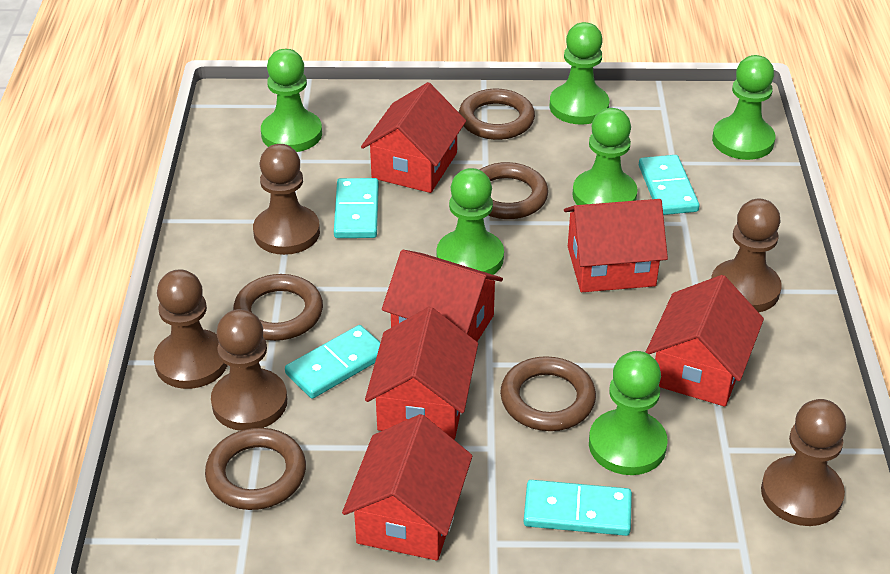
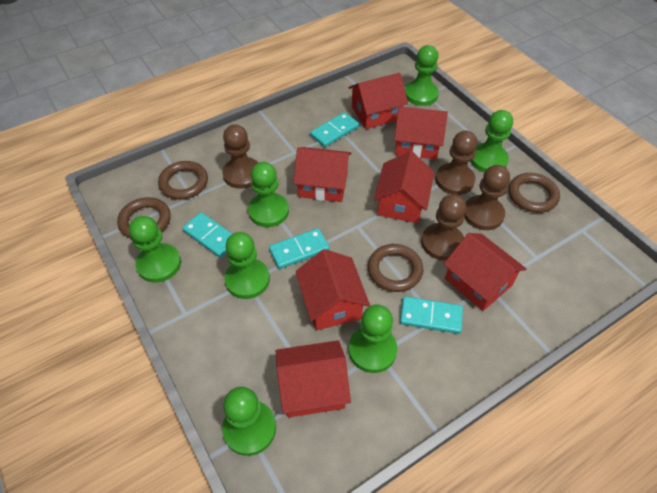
brown pawn: [154,269,228,389] [211,309,287,431] [253,144,320,255] [711,199,781,312] [761,399,846,526] = 5 -> [222,124,258,189] [421,194,466,261] [435,131,478,195] [464,165,510,230] = 4
brown ring: [205,428,306,510] [233,274,323,341] [459,89,535,140] [479,162,548,219] [500,356,596,431] = 5 -> [117,197,171,239] [158,161,208,200] [368,244,423,292] [509,173,560,213] = 4
green pawn: [261,49,322,152] [436,168,504,275] [549,22,609,125] [572,108,638,205] [589,351,668,475] [712,55,775,160] = 6 -> [129,216,181,283] [222,387,276,456] [225,232,270,299] [248,162,289,227] [349,305,397,373] [405,45,439,106] [470,110,513,172] = 7
red house: [342,414,473,561] [361,82,466,193] [365,307,478,439] [382,250,503,341] [564,199,668,292] [646,275,764,407] = 6 -> [276,340,351,418] [293,147,351,202] [295,249,370,331] [348,73,408,129] [373,151,434,223] [394,106,448,159] [443,233,526,311] = 7

